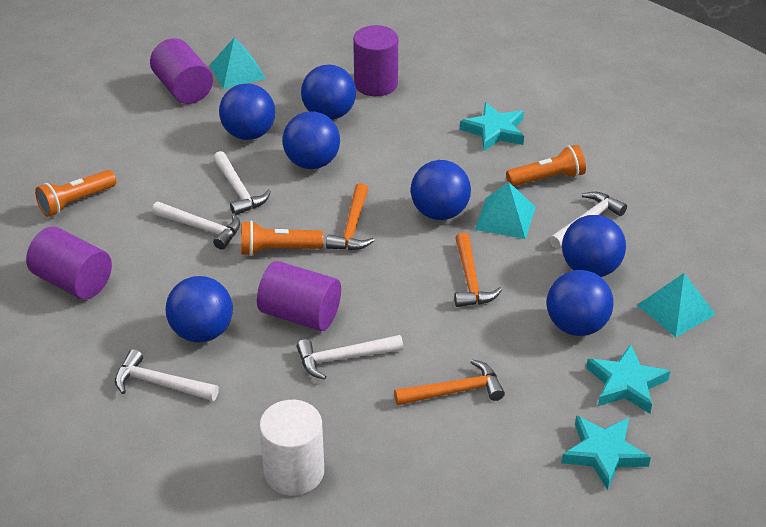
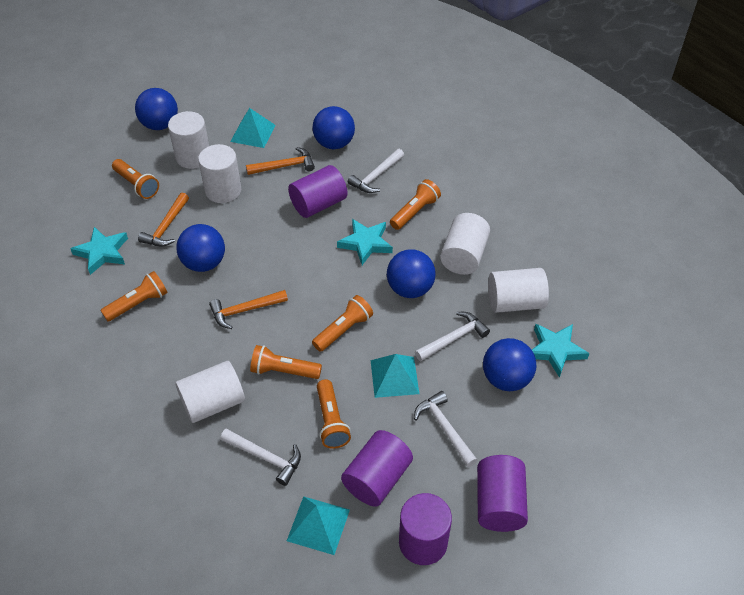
blue ball: [165,276,233,343] [219,83,275,140] [282,111,340,169] [301,64,356,120] [411,160,471,220] [547,270,614,336] [562,215,626,277] = 7 -> [135,88,178,130] [176,224,225,272] [313,106,355,149] [387,250,436,298] [483,338,536,391] = 5
orange flashlight: [35,170,117,217] [241,221,323,256] [506,145,586,186] = 3 -> [100,271,168,321] [112,159,159,199] [250,345,322,379] [312,295,373,352] [317,379,351,449] [390,179,441,230] = 6
white cylinder: [259,400,324,495] = 1 -> [168,111,209,169] [175,361,245,423] [198,144,241,203] [440,213,490,275] [488,268,549,313] = 5
white hammer: [115,349,219,401] [152,202,240,250] [213,151,271,215] [297,335,403,380] [549,192,627,248] = 5 -> [220,429,301,486] [348,149,404,193] [414,391,477,467] [415,312,490,361] = 4

